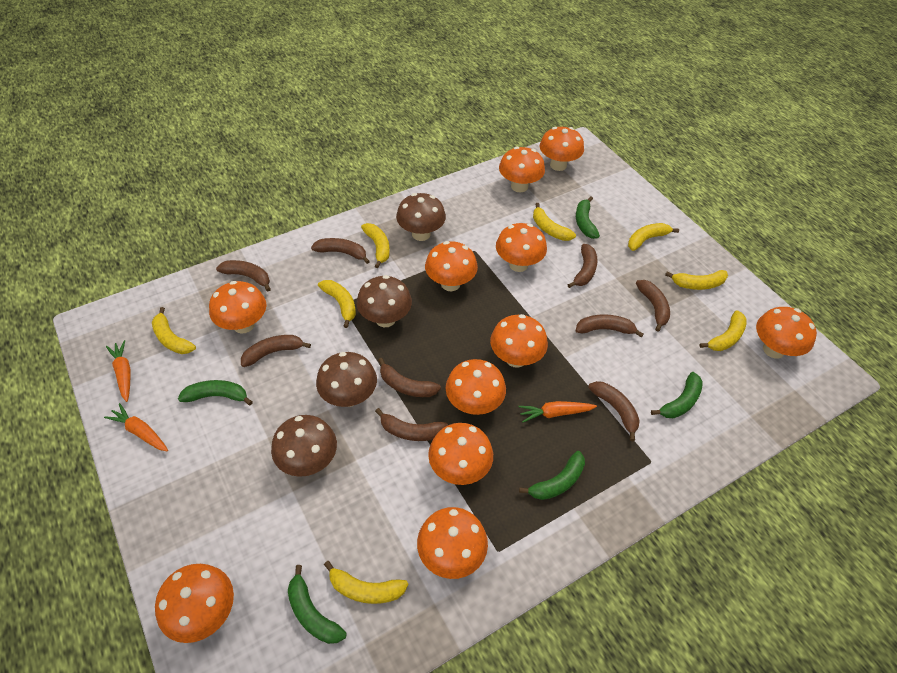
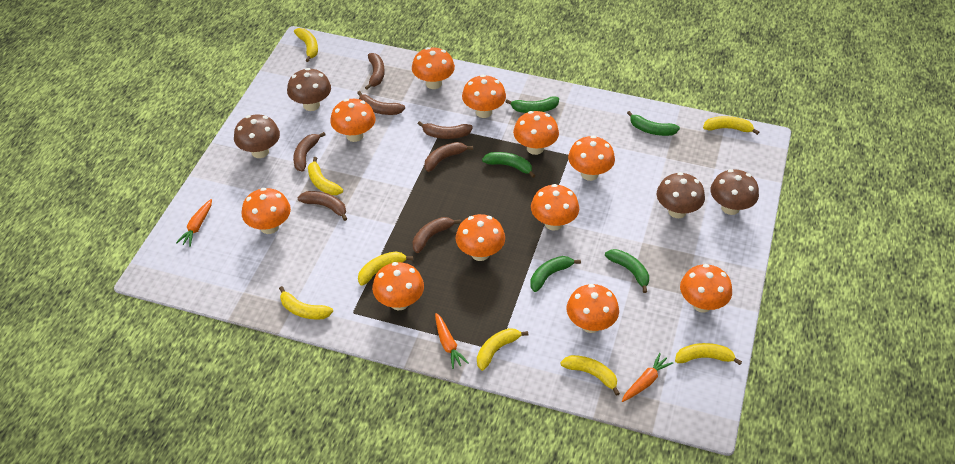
brown banana: [216,260,271,291] [241,335,311,367] [311,238,370,264] [375,408,448,441] [378,358,441,397] [568,244,598,288] [576,314,644,338] [588,381,640,441] [636,280,670,331] = 9 -> [293,132,326,172] [298,191,347,221] [357,91,405,115] [365,53,385,90] [412,217,461,253] [418,121,473,139] [424,142,473,172] = 7

